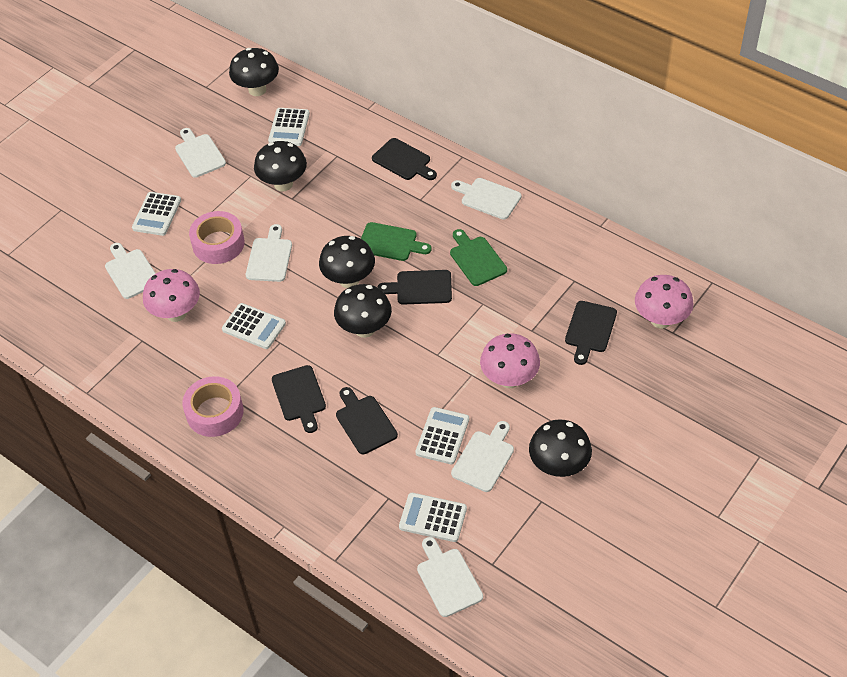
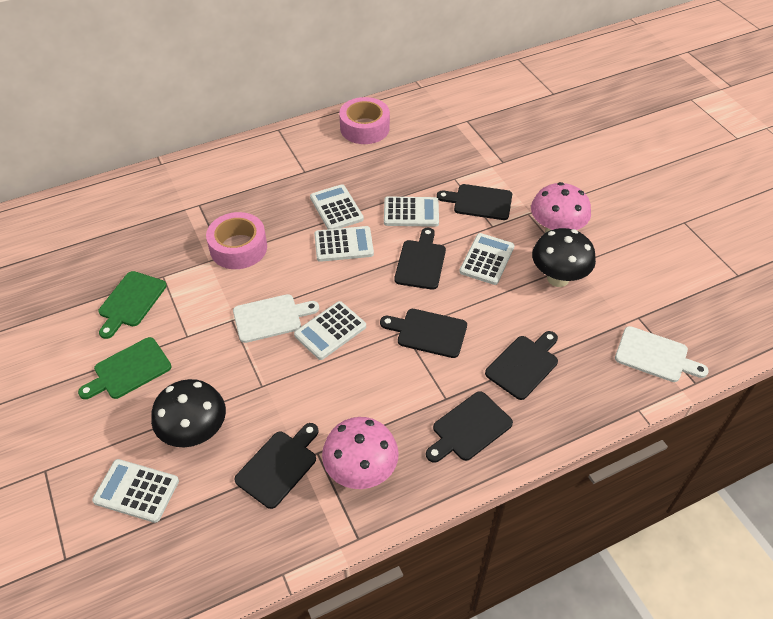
black cutting board: [272,365,326,433] [336,387,398,454] [372,138,437,180] [377,270,452,305] [565,301,617,365] = 5 -> [234,423,319,509] [380,309,467,358] [394,228,446,290] [426,391,513,463] [437,184,512,220] [485,331,558,400] = 6
black mushroom: [229,48,279,96] [254,141,307,191] [319,236,375,288] [334,284,392,338] [529,419,592,477] = 5 -> [151,379,226,447] [532,228,596,287] = 2
pink mushroom: [143,269,200,322] [480,333,540,388] [635,275,694,329] = 3 -> [322,417,399,489] [531,182,591,233] = 2
white calculator: [132,192,181,236] [222,303,286,349] [268,108,310,146] [399,493,467,542] [416,407,469,464] = 5 -> [92,459,179,523] [294,301,366,360] [310,184,364,229] [314,226,374,262] [384,197,439,227] [459,233,515,285] = 6
white cutting board: [105,243,156,299] [175,128,226,178] [246,224,292,282] [417,537,483,617] [451,178,522,220] [451,421,514,492] = 6 -> [233,294,319,343] [615,326,709,382] = 2

